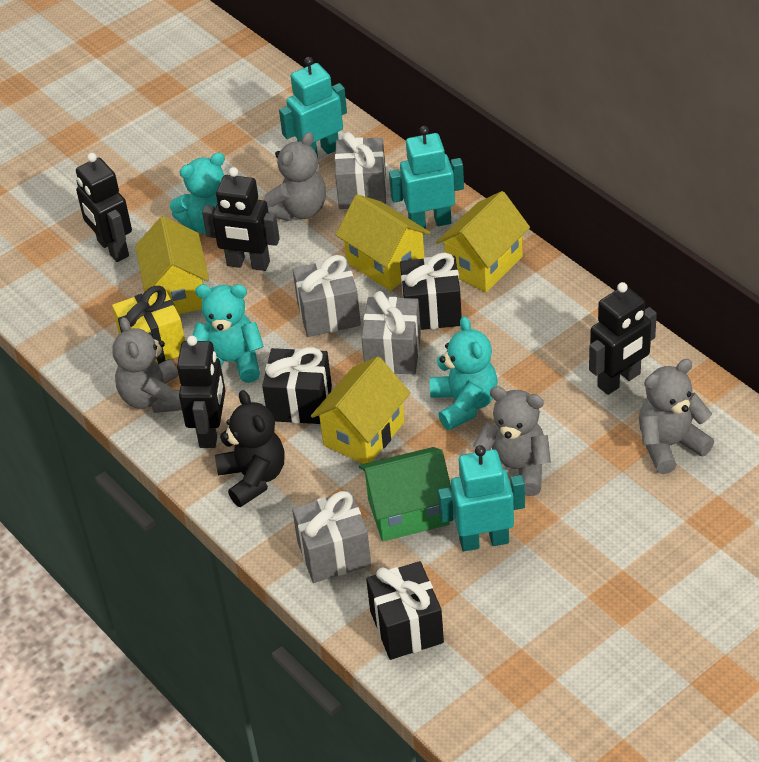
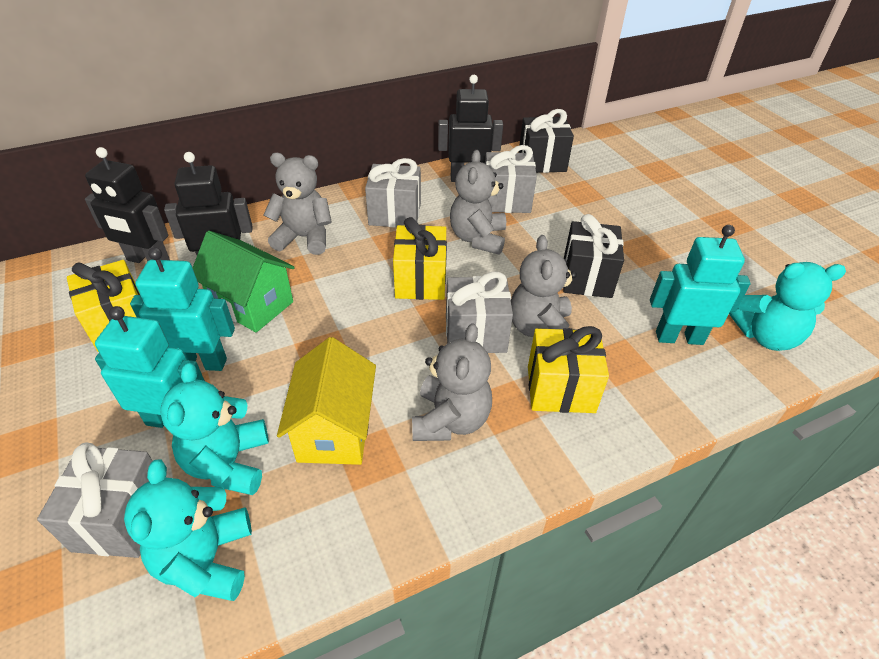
black gift: [262,347,332,424] [366,561,444,660] [400,252,462,330] = 3 -> [519,109,574,173] [563,214,624,298] = 2
black robot: [76,153,132,262] [177,336,226,448] [202,167,280,271] [589,282,657,395] = 4 -> [85,147,170,263] [164,152,253,255] [438,75,503,182] = 3
black teddy bear: [215,390,285,507] = 1 -> none = 0
yellow gift: [112,286,185,364] = 1 -> [67,260,140,352] [393,217,447,300] [528,326,609,413] = 3
yellow house: [135,216,209,314] [311,357,410,464] [336,194,430,291] [436,191,530,292] = 4 -> [277,337,376,465] = 1

